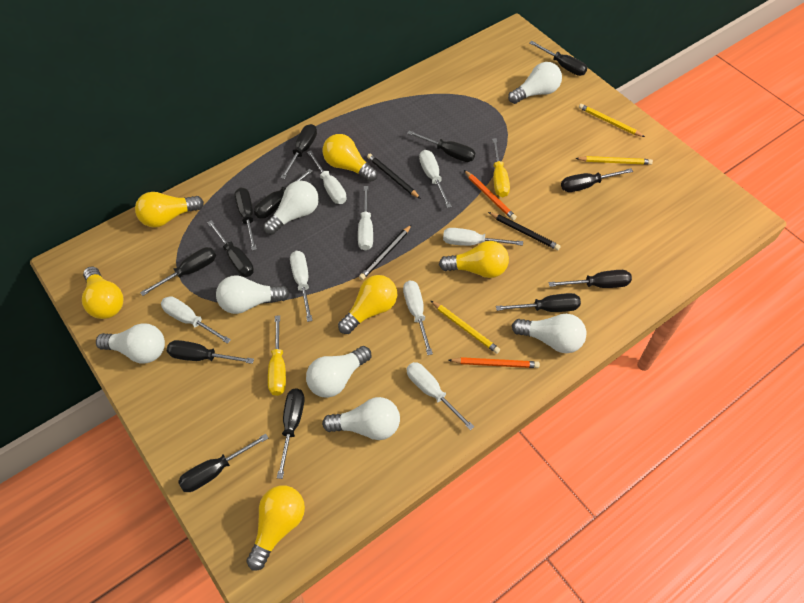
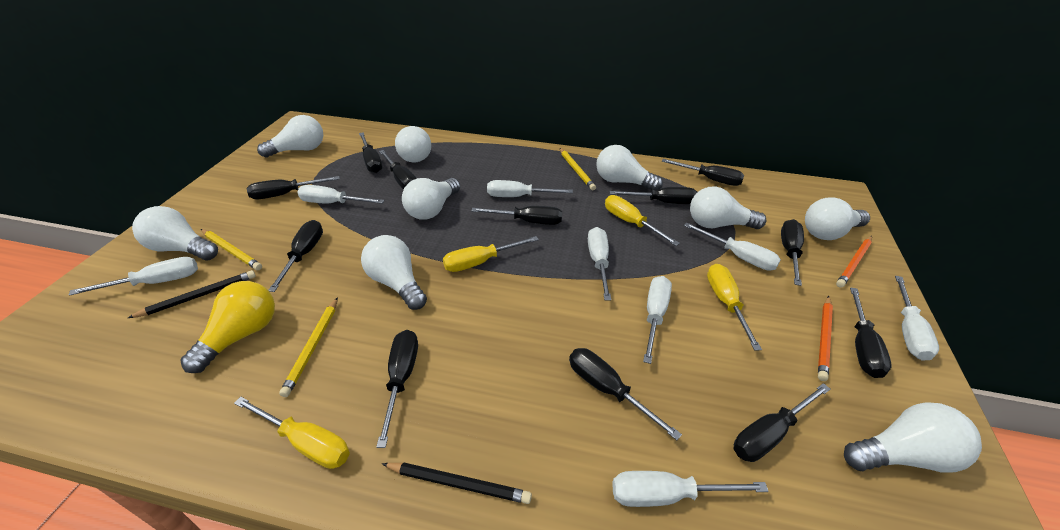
black pencil: [359,225,412,280] [367,153,421,199] [488,212,560,250] = 3 -> [128,270,256,318] [382,462,532,504] = 2
black screwdriver: [140,247,216,296] [167,340,254,364] [178,434,268,492] [207,220,254,277] [235,188,257,251] [254,169,313,218] [277,388,305,479] [280,124,317,179] [407,130,475,162] [496,293,581,312] [529,41,587,76] [548,270,632,288] [561,168,633,192] = 13 -> [247,176,340,199] [269,220,323,292] [359,132,382,173] [376,330,418,448] [379,150,416,190] [471,206,562,225] [569,348,682,440] [610,187,697,204] [662,159,744,186] [733,383,830,462] [781,219,804,286] [850,287,891,378] = 12
white light bulb: [96,323,165,363] [216,275,290,314] [264,181,319,235] [306,346,371,398] [322,397,400,440] [508,62,562,104] [512,314,586,353] = 7 -> [132,206,218,260] [257,115,323,158] [361,235,427,310] [395,126,431,162] [402,178,460,219] [596,145,663,190] [690,186,767,229] [805,197,870,240] [844,402,982,473] = 9
yellow light bulb: [82,266,124,319] [135,192,204,228] [246,485,305,571] [323,134,378,182] [338,275,397,334] [439,241,509,278] = 6 -> [180,281,275,373] = 1
yellow screwdriver: [268,315,286,396] [492,138,510,197] = 2 -> [234,397,350,469] [443,236,539,272] [605,195,680,246] [707,264,762,351] = 4

